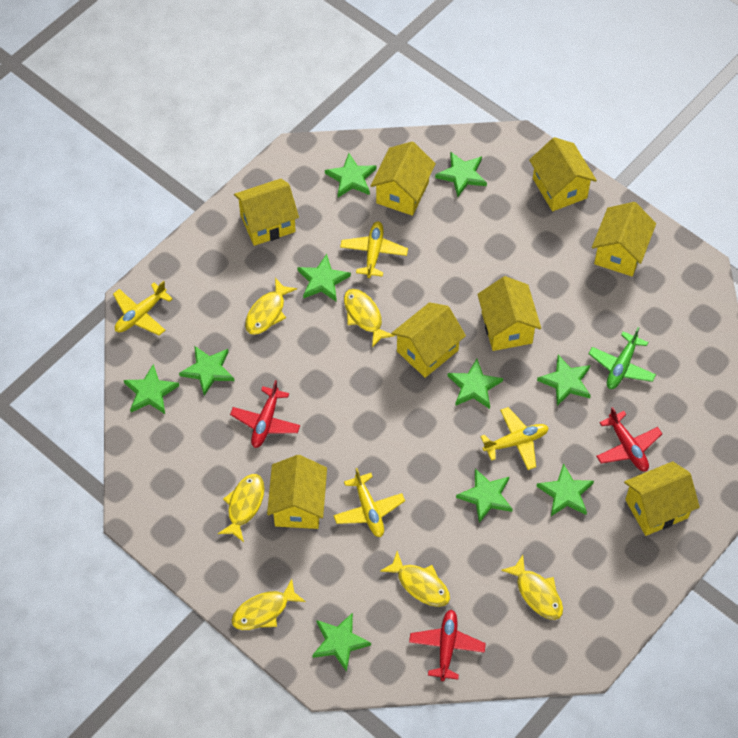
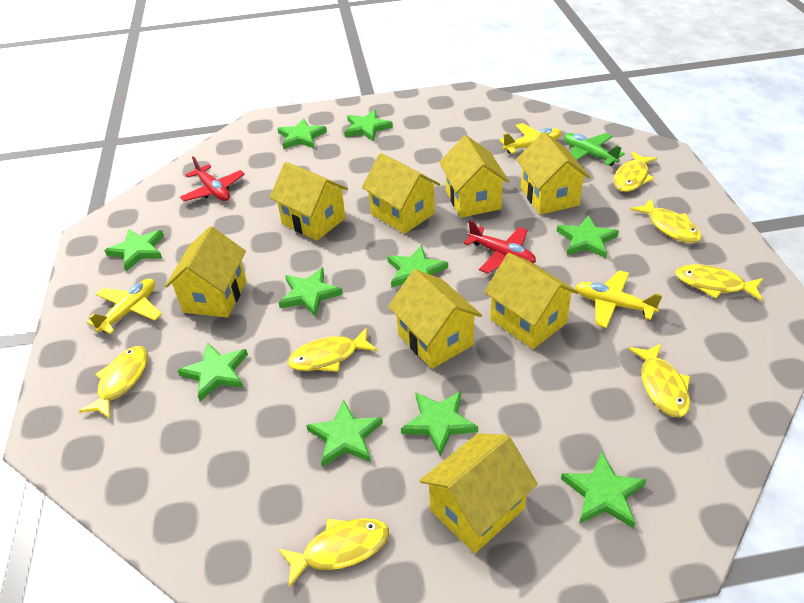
red plane: [230,380,300,448] [409,610,486,681] [596,407,662,471] = 3 -> [180,156,245,201] [463,220,536,274] = 2
yellow fish: [218,474,264,542] [231,579,306,630] [245,278,297,335] [344,289,395,348] [380,551,450,607] [501,555,563,620] = 6 -> [79,346,148,419] [279,518,389,587] [288,328,377,372] [613,151,657,192] [628,343,690,417] [630,199,701,243] [675,264,763,301] = 7
yellow plane: [113,281,173,336] [333,468,405,537] [340,221,408,278] [480,407,549,470] = 4 -> [86,279,162,334] [500,123,562,154] [575,270,663,328] = 3

